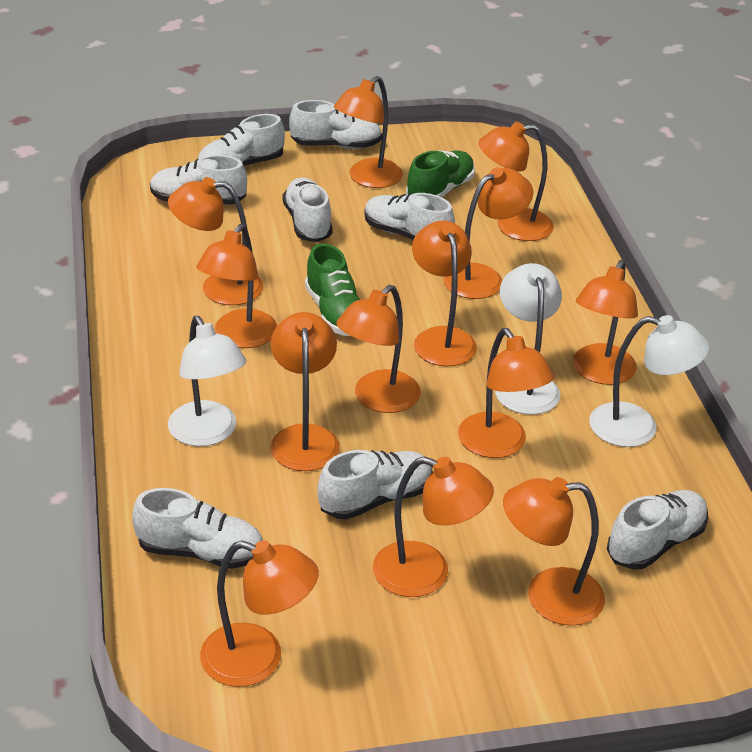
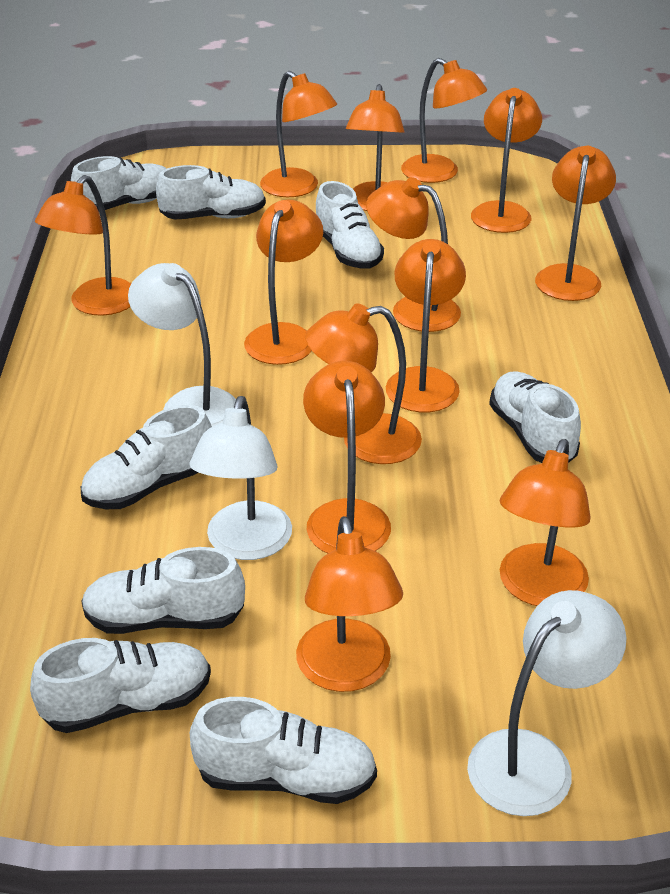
green shoe: [305,243,360,336] [406,150,475,197] = 2 -> none = 0

